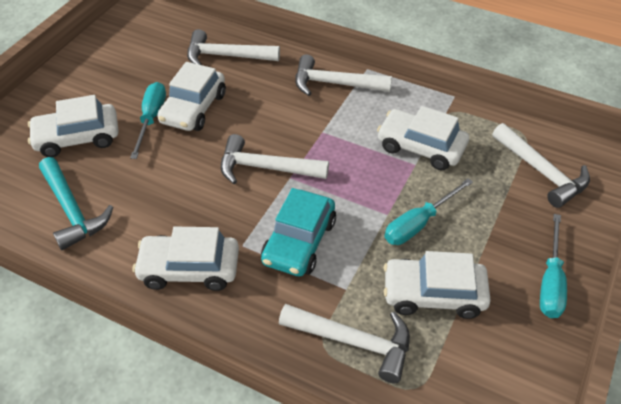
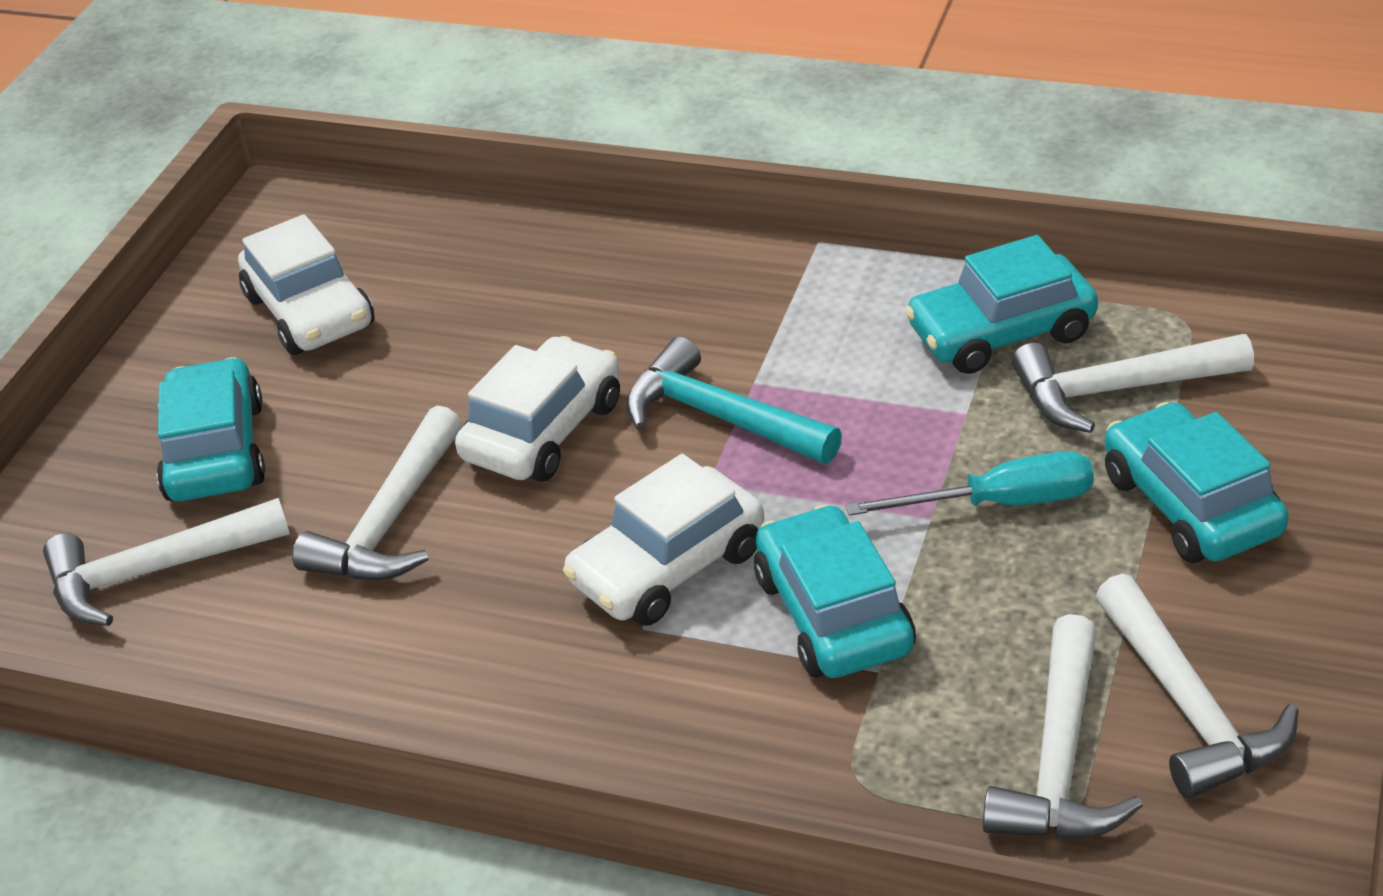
turquoise car: [261,188,336,276] = 1 -> [157,357,265,501] [754,504,916,678] [905,235,1098,374] [1105,402,1289,563] = 4
turquoise screwdriver: [130,82,166,159] [385,178,473,245] [540,214,567,318] = 3 -> [846,451,1094,516] = 1
white car: [28,95,119,157] [133,227,239,291] [157,62,226,131] [377,106,469,170] [384,251,491,319] = 5 -> [238,214,374,355] [455,336,620,482] [563,454,764,626] = 3

